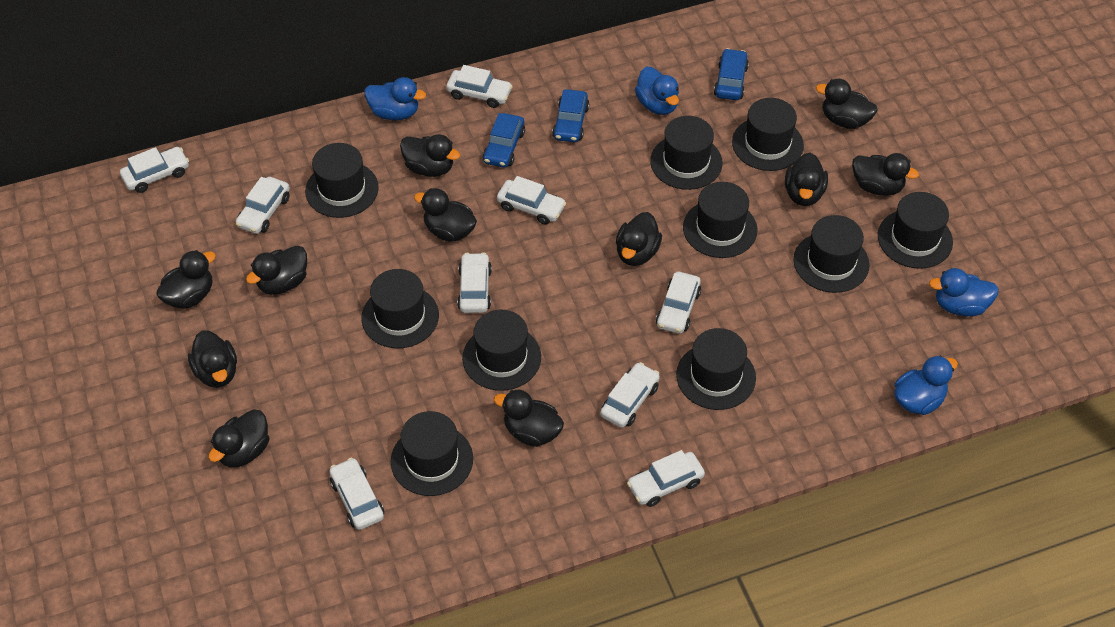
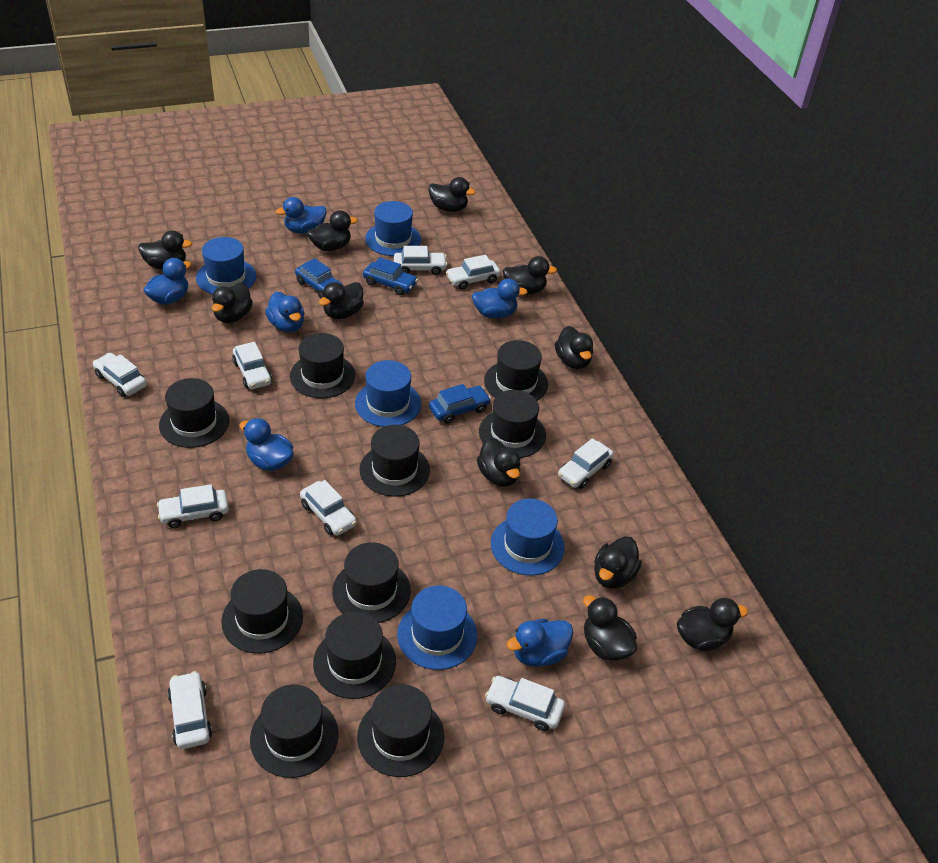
blue duck: [364,77,426,121] [635,67,679,115] [894,355,958,415] [929,268,999,317] = 4 -> [143,258,192,305] [239,418,294,471] [265,292,305,333] [276,197,327,234] [472,279,528,318] [507,619,573,667] = 6
blue hat: none = 0 -> [196,237,256,294] [355,360,421,427] [365,201,421,256] [397,585,478,670] [491,499,565,576] = 5

